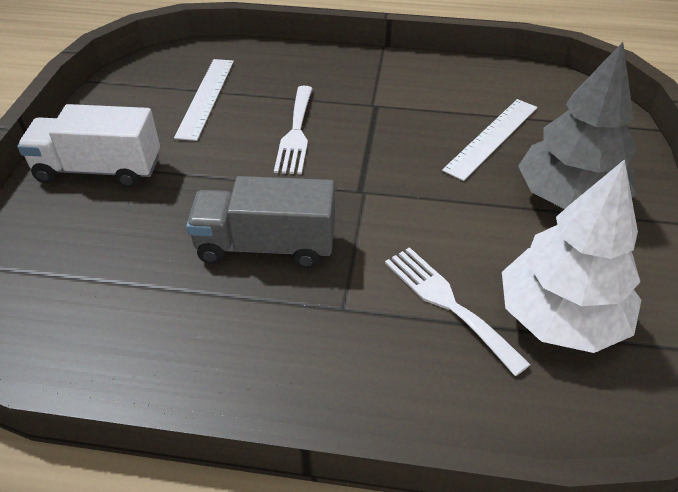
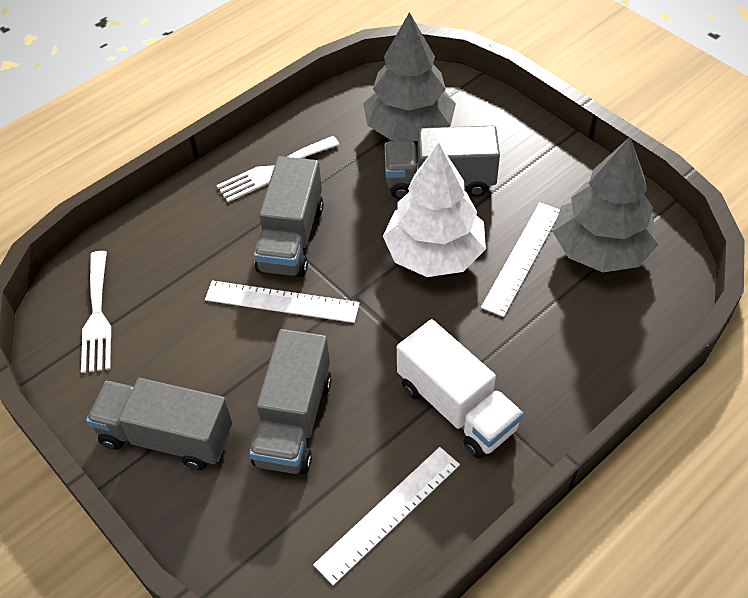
grey tree: [518,42,637,209] = 1 -> [363,12,456,141] [552,137,658,272] = 2
grey truck: [186,176,335,268] = 1 -> [86,378,232,470] [249,329,332,474] [254,156,324,278] [385,126,500,199] = 4
white ruler: [174,59,234,141] [442,99,537,181] = 2 -> [205,280,360,323] [313,447,460,586] [481,202,560,317] = 3

